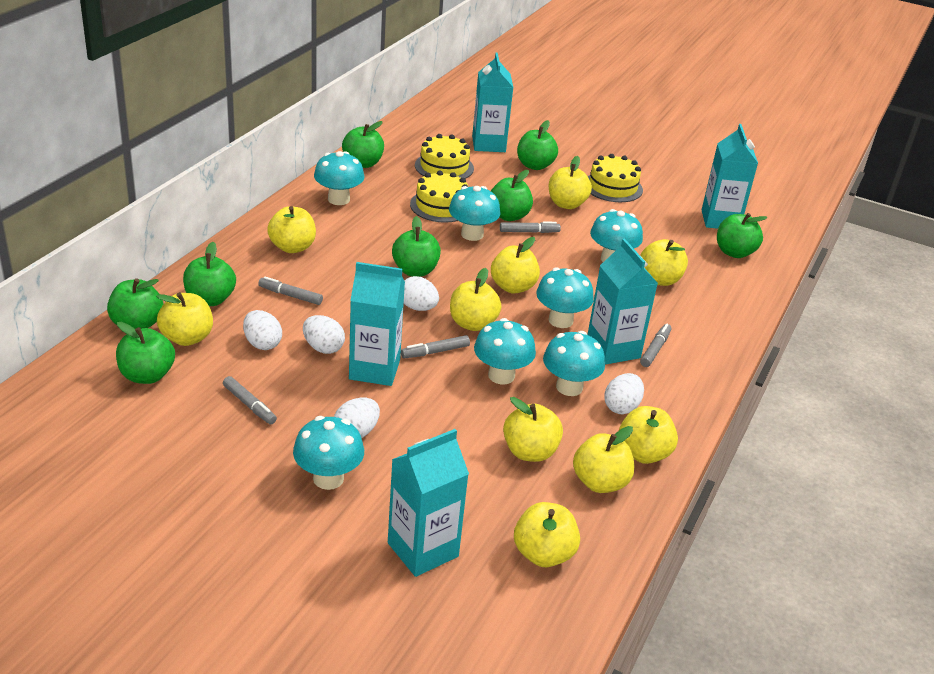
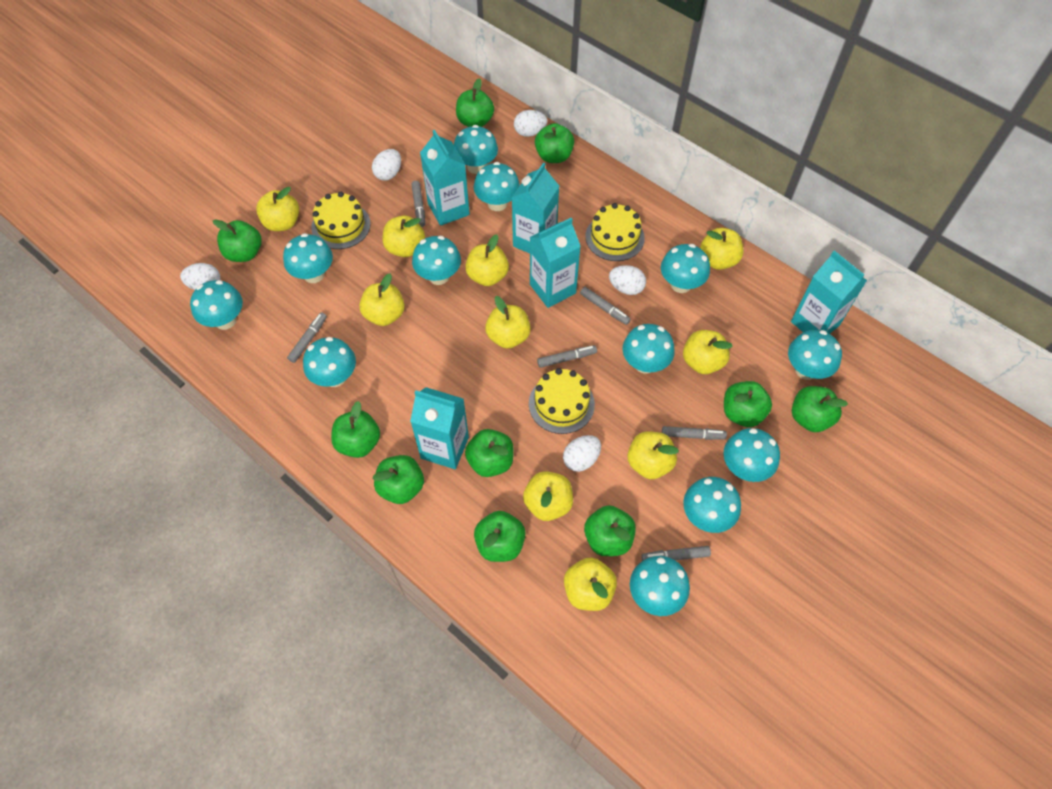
green apple: [107,278,164,329] [116,322,175,384] [183,242,236,306] [342,121,384,168] [392,216,441,277] [491,170,533,221] [517,120,558,170] [717,213,768,258] = 8 -> [213,219,262,262] [331,401,380,458] [372,455,424,504] [456,78,494,127] [465,429,514,477] [474,511,526,562] [535,123,574,163] [584,505,636,556] [724,381,772,427] [792,386,848,432] = 10
grey marker: [223,376,277,424] [258,277,323,305] [401,335,470,358] [500,222,561,233] [640,324,672,367] = 5 -> [287,313,327,363] [412,181,425,227] [537,345,597,368] [580,287,631,325] [641,546,711,561] [662,426,727,440] = 6
turquoise mushroom: [293,416,364,490] [314,151,365,205] [449,186,500,241] [474,318,536,384] [536,267,594,328] [543,331,605,396] [590,209,643,262] = 7 -> [190,280,243,330] [283,233,333,283] [303,337,356,387] [412,236,461,285] [454,125,498,174] [474,162,520,211] [623,324,675,374] [630,556,690,616] [661,244,710,293] [683,477,741,533] [723,428,780,482] [788,330,842,380] = 12

